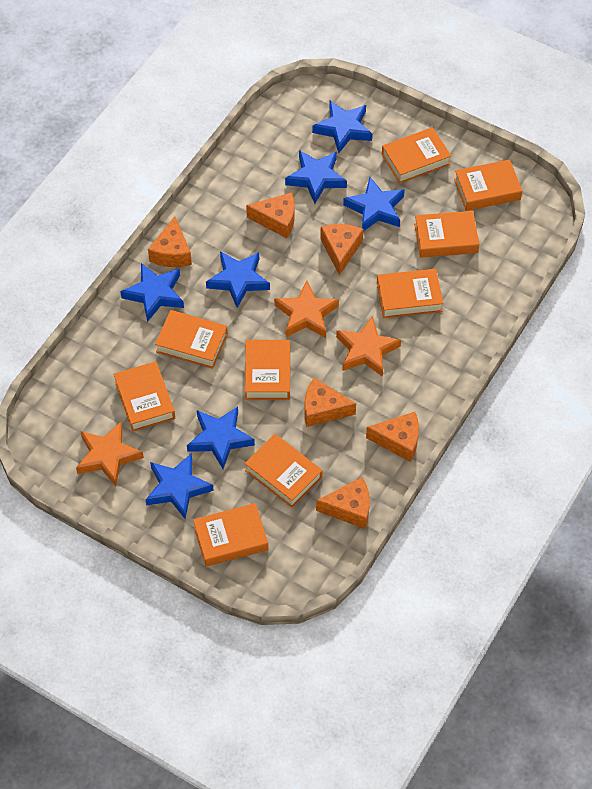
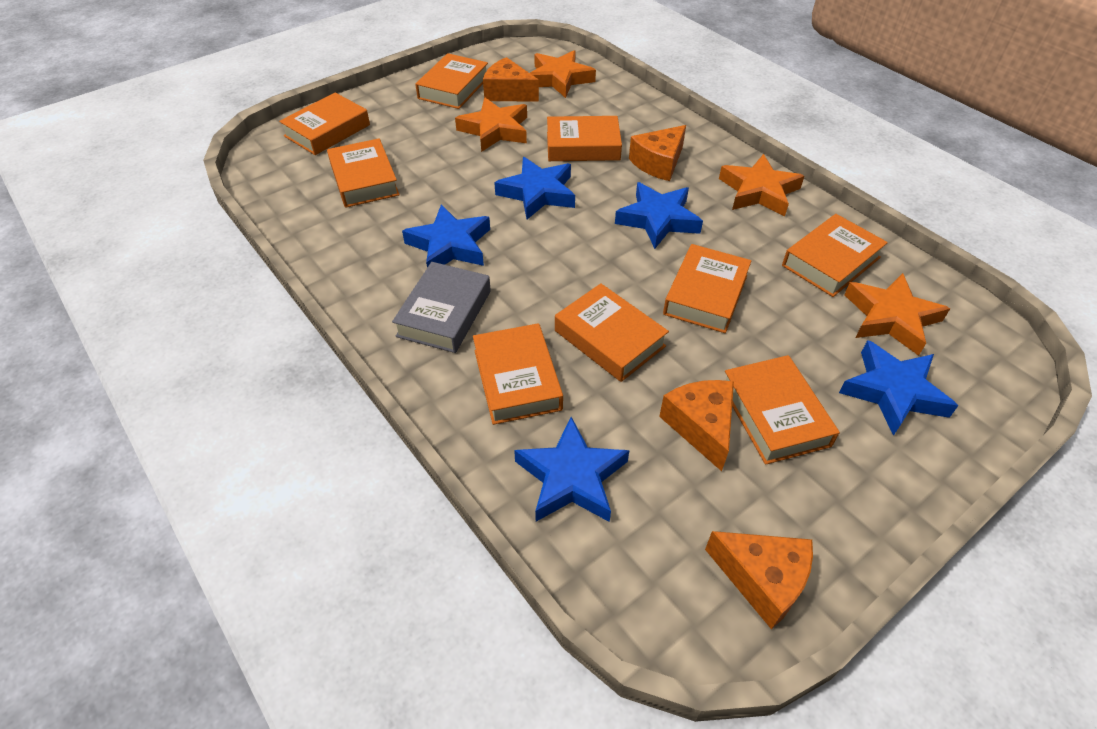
blue star: [120,263,184,322] [145,453,214,519] [187,407,255,469] [206,251,270,308] [285,150,347,204] [312,101,372,153] [343,177,405,231] = 7 -> [402,204,490,268] [494,157,575,219] [514,417,629,522] [615,182,703,249] [839,340,958,436] = 5
grey book: none = 0 -> [392,262,491,353] = 1
orange cheese: [148,216,192,267] [246,192,295,238] [305,378,356,427] [316,477,370,529] [320,224,363,275] [366,412,419,462] = 6 -> [483,57,539,102] [629,125,686,181] [659,380,734,471] [705,531,813,629] = 4
orange star: [76,422,144,486] [274,281,339,338] [336,316,401,377] = 3 -> [455,98,527,152] [530,50,596,98] [719,154,804,217] [844,273,950,356] = 4

